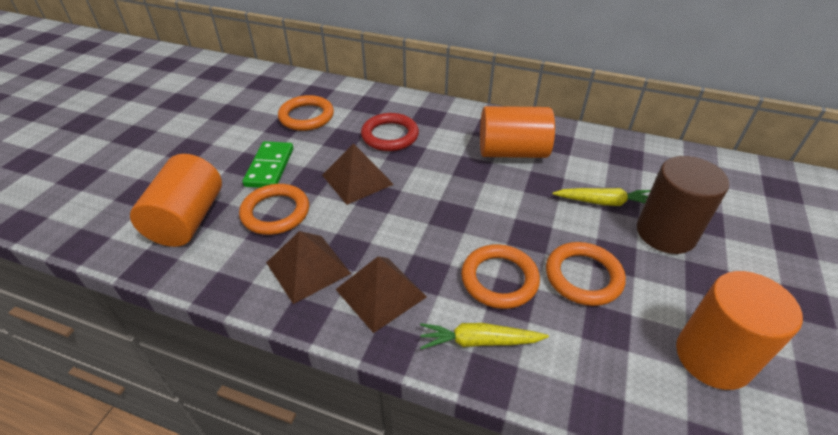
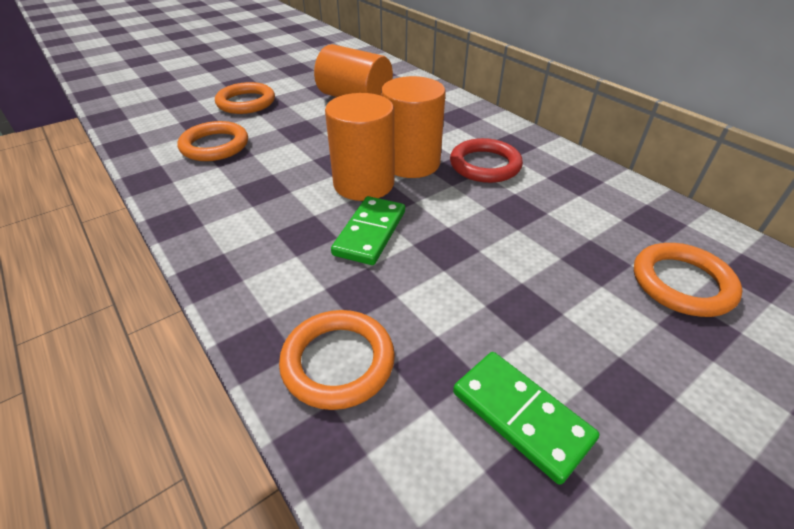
brown cylinder: [637,156,729,254] = 1 -> none = 0
brown pyramid: [266,231,351,304] [322,143,394,205] [335,256,427,333] = 3 -> none = 0
green domino: [242,141,293,188] = 1 -> [331,196,405,265] [453,352,599,485] = 2
yellow carrot: [420,323,549,349] [552,188,651,206] = 2 -> none = 0

